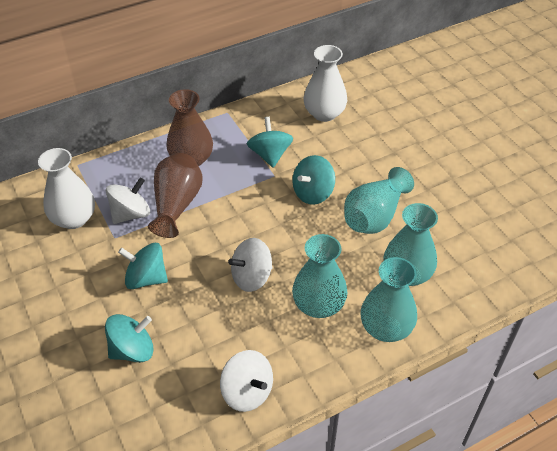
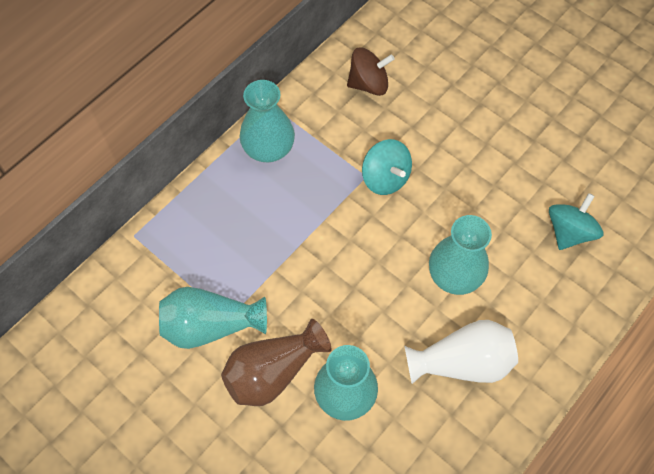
brown spinning top: none = 0 -> [347,47,394,96] = 1
brown vase: [148,153,203,238] [166,89,213,166] = 2 -> [221,319,331,406] = 1
turquoise spinning top: [105,314,154,362] [118,243,168,289] [247,117,293,168] [292,155,335,205] = 4 -> [362,139,412,195] [549,193,603,250] = 2
white spinning top: [106,177,150,224] [220,350,273,412] [228,238,272,292] = 3 -> none = 0
white vase: [38,148,95,229] [304,45,347,122] = 2 -> [405,320,518,384] = 1

